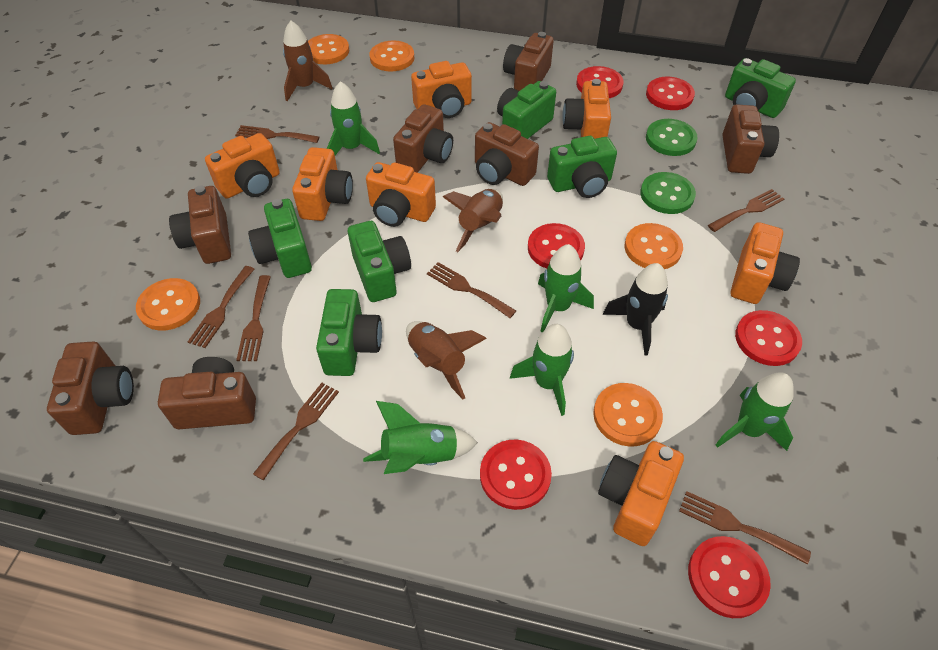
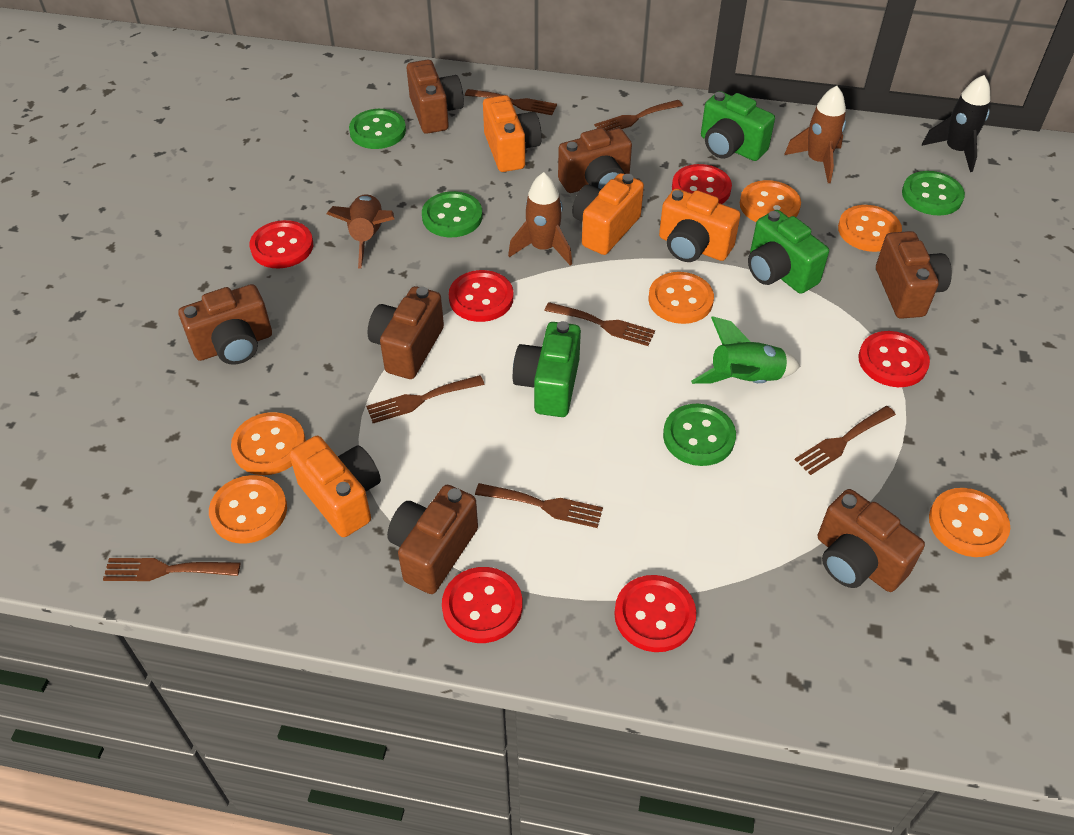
green button: [640,172,696,214] [646,119,698,156] = 2 -> [349,109,406,149] [422,191,482,237] [663,404,736,466] [902,171,965,216] = 4
green camera: [248,199,312,278] [316,289,382,376] [348,221,411,302] [497,81,556,139] [547,136,617,198] [725,58,796,118] = 6 -> [513,321,581,417] [701,91,775,161] [748,210,829,294] = 3
green rocket: [327,81,380,155] [363,401,478,474] [510,324,574,416] [538,244,594,332] [715,372,794,451] = 5 -> [691,316,800,384] = 1
orange button: [136,278,200,330] [308,34,349,64] [370,40,415,72] [593,383,663,446] [625,223,683,269] = 5 -> [209,475,287,544] [231,412,306,475] [648,272,714,324] [740,180,801,222] [838,205,902,252] [929,488,1010,557] = 6
orange camera: [205,133,280,199] [292,147,353,221] [366,162,436,227] [411,61,472,118] [562,79,611,139] [598,441,684,546] [731,222,800,304] = 7 -> [289,436,381,537] [483,95,542,172] [572,173,644,255] [659,189,741,262] = 4

